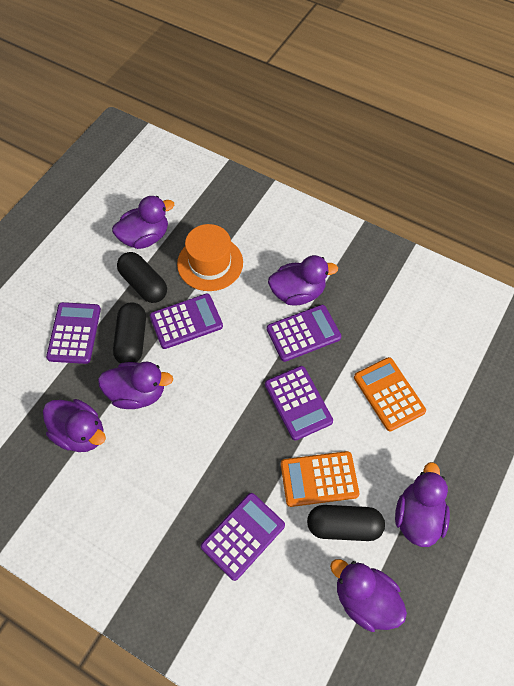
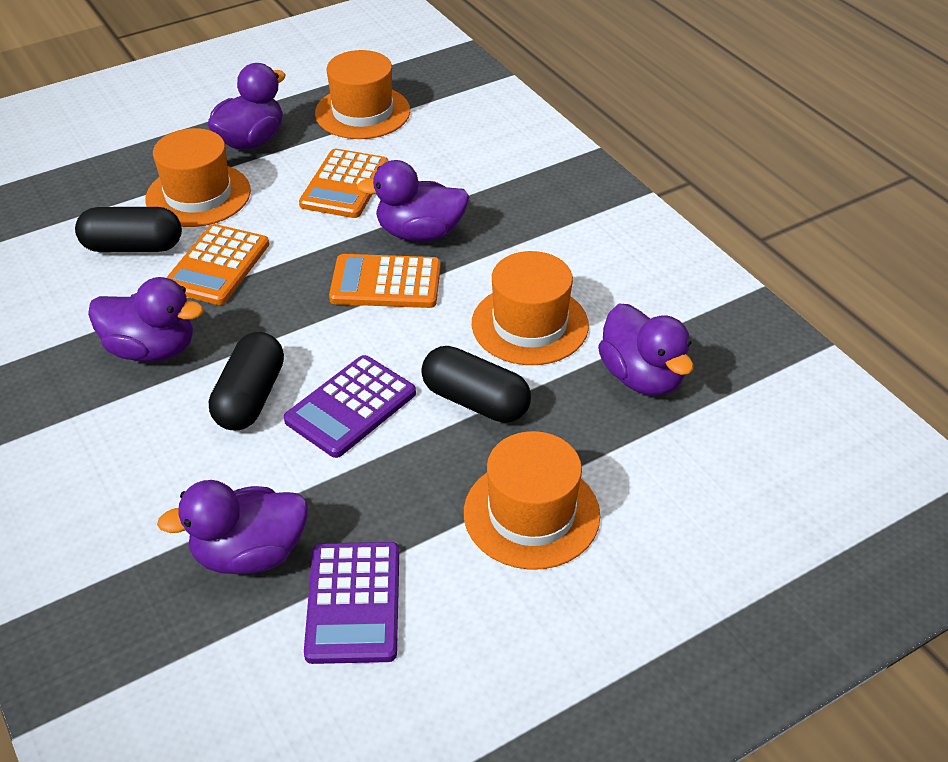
orange calculator: [281,451,359,507] [354,357,426,432] = 2 -> [166,224,269,305] [299,149,389,218] [329,254,441,308] = 3
orange hat: [177,224,243,291] = 1 -> [145,128,251,227] [315,50,410,139] [464,431,600,570] [472,251,589,365] = 4
purple calculator: [46,302,101,364] [150,294,223,349] [201,493,285,581] [265,366,333,441] [267,305,341,362] = 5 -> [284,355,416,458] [304,542,399,664] = 2
purple duck: [43,399,106,452] [98,362,173,409] [112,196,174,249] [268,255,338,306] [330,559,407,632] [395,462,450,547] = 6 -> [88,277,204,362] [157,480,308,574] [207,63,286,150] [357,160,470,241] [598,304,694,396] = 5

